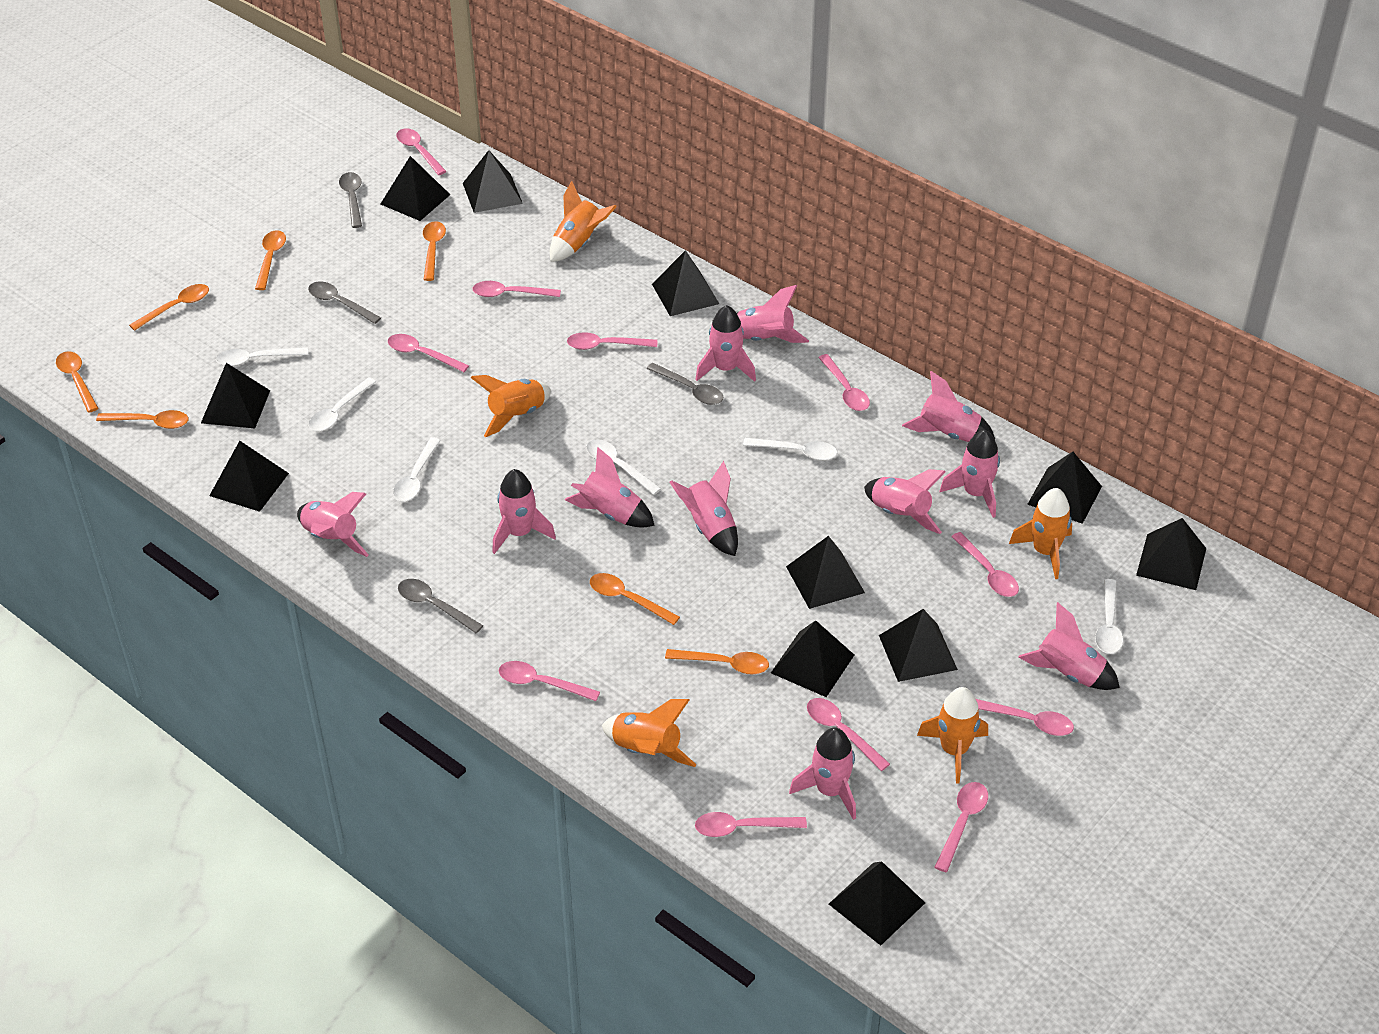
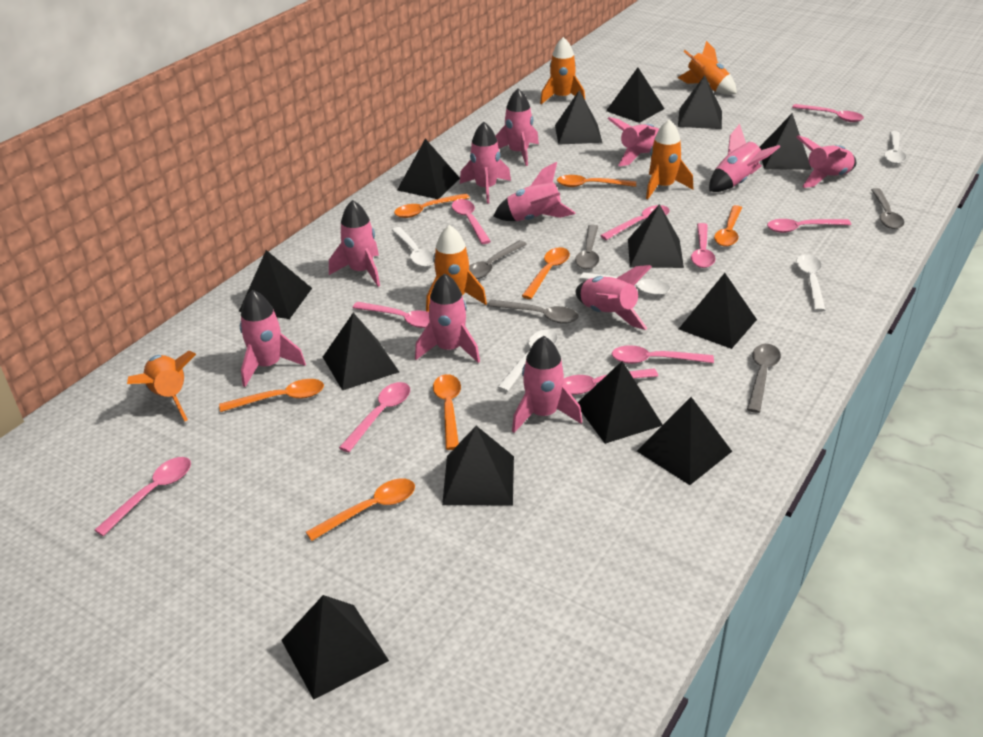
black pyramid: [201,363,270,428] [209,441,289,512] [380,156,450,221] [463,150,523,213] [652,250,719,316] [771,620,854,697] [786,536,865,609] [829,862,925,946] [879,609,958,682] [1027,452,1102,524] [1136,518,1206,590] = 11 -> [239,250,312,319] [281,595,389,700] [323,313,399,390] [397,139,460,199] [442,426,514,505] [555,90,602,145] [578,361,663,444] [606,68,665,123] [628,204,684,268] [637,397,732,485] [678,75,722,129] [679,273,757,349] [760,113,812,170] = 13
grey spoon: [308,282,381,324] [339,172,362,228] [398,579,483,633] [647,363,723,405] = 4 -> [469,240,526,279] [487,300,579,324] [575,225,599,269] [747,344,781,413] [871,188,904,229] = 5
pink spoon: [388,334,469,372] [396,128,447,175] [472,281,561,297] [499,661,600,701] [567,332,657,350] [695,812,807,837] [807,698,890,771] [818,354,870,411] [934,782,988,872] [951,532,1019,597] [976,699,1074,736] = 11 -> [95,457,191,536] [339,382,410,452] [353,302,430,328] [452,199,491,244] [563,368,658,395] [600,205,670,240] [612,345,714,364] [691,223,715,268] [767,219,851,233] [792,104,864,122] = 10
white spoon: [216,347,308,366] [308,377,376,432] [393,437,441,502] [586,439,661,495] [743,438,837,461] [1095,579,1123,654] = 6 -> [392,227,434,267] [497,330,558,392] [580,273,670,296] [796,254,826,312] [884,131,906,164] = 5

